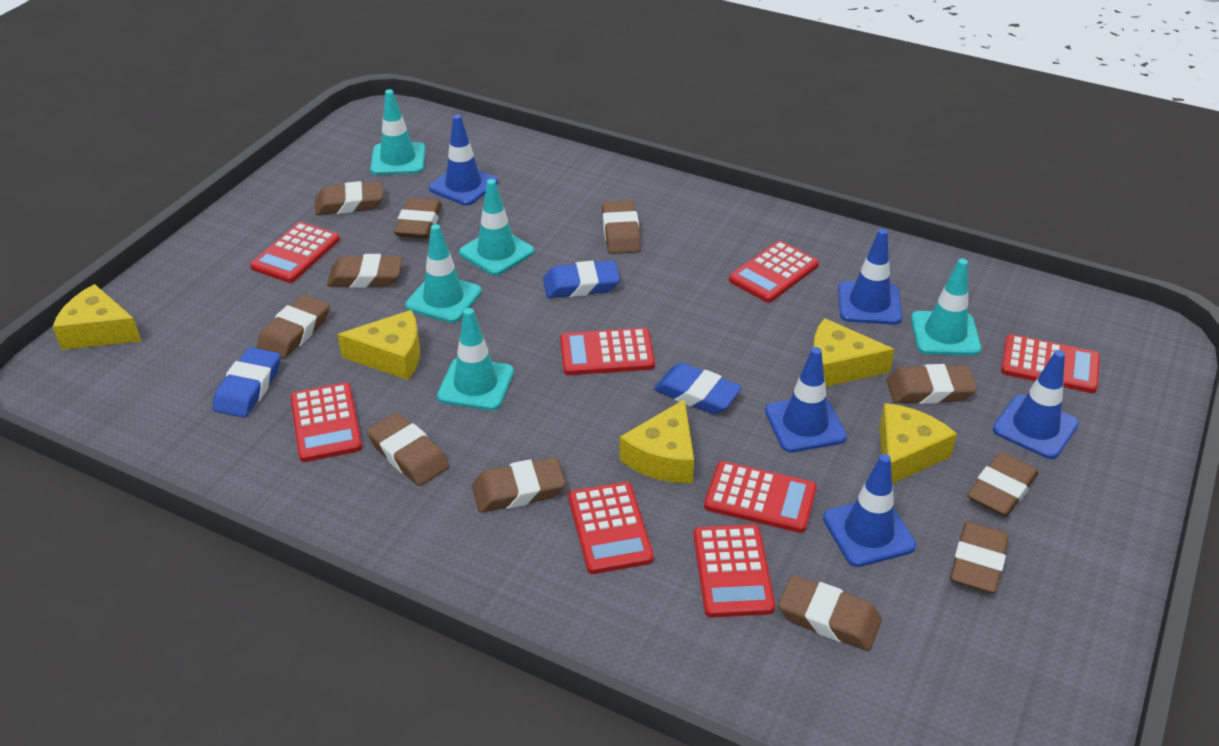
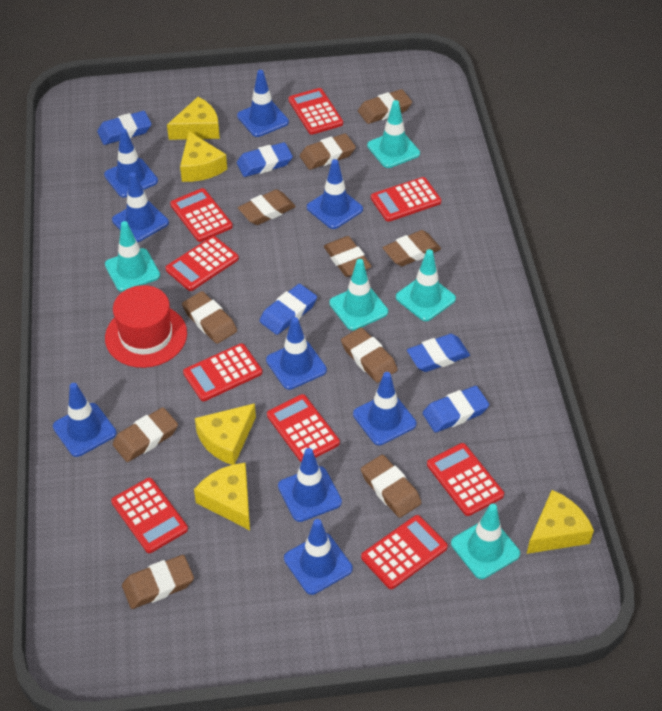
blue eraser: [212,347,281,418] [543,260,620,298] [654,363,742,414] = 3 -> [97,111,151,145] [237,142,293,177] [260,284,317,335] [407,334,470,372] [423,386,489,433] = 5
blue traffic cone: [429,114,498,205] [765,347,847,452] [823,454,916,567] [838,229,902,325] [993,350,1079,459] = 5 -> [53,383,116,457] [104,129,158,197] [112,172,169,242] [237,70,289,137] [266,317,327,390] [278,448,342,522] [284,519,353,595] [307,159,363,229] [353,372,416,445] = 9
brown eraser: [257,294,330,359] [315,181,383,215] [327,254,403,288] [367,413,449,486] [394,198,442,239] [472,457,566,513] [602,200,641,254] [778,575,882,651] [887,364,977,404] [950,521,1009,593] [967,452,1039,517] = 11 -> [113,407,178,462] [122,555,194,609] [182,291,237,344] [238,189,296,225] [300,133,356,170] [324,236,372,277] [341,327,398,383] [358,89,412,124] [361,455,422,518] [383,230,441,267] = 10
red calculator: [250,222,340,283] [290,382,362,462] [560,328,655,375] [568,482,654,574] [693,524,775,617] [704,461,817,533] [729,241,819,303] [1001,334,1100,393] = 8 -> [111,478,188,553] [165,236,239,291] [170,188,233,242] [183,343,262,401] [267,394,340,462] [289,88,343,135] [361,515,448,589] [371,177,441,222] [427,443,504,516] = 9
red hat: none = 0 -> [105,285,187,368] = 1

